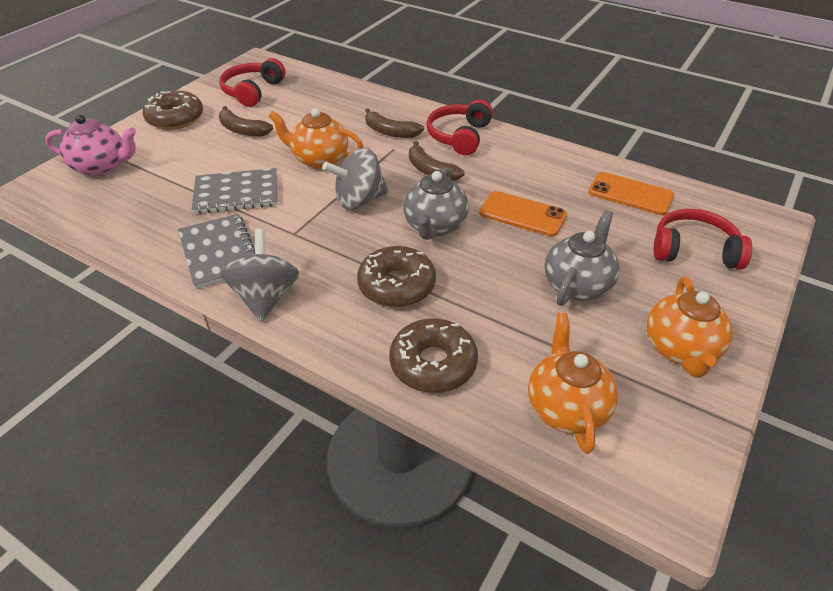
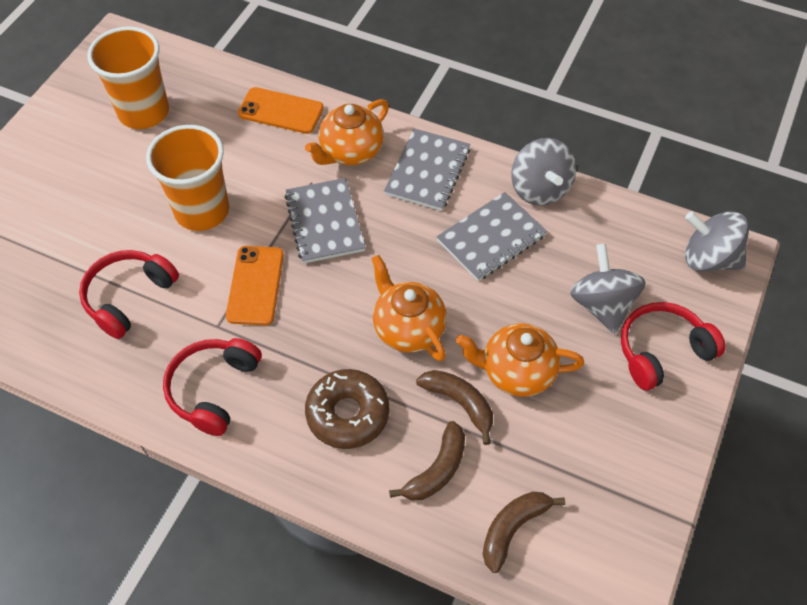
brown donut: [143,91,203,130] [357,246,436,307] [389,319,478,393] = 3 -> [305,369,389,449] = 1
grey notebook: [178,214,255,289] [192,168,278,214] = 2 -> [285,178,366,264] [384,128,470,211] [437,192,547,281] = 3
grey spinning top: [221,229,299,322] [322,148,389,210] = 2 -> [511,138,576,206] [570,243,646,334] [685,211,749,272] = 3
grey teapot: [403,167,469,240] [544,210,619,306] = 2 -> none = 0
orange cup: none = 0 -> [87,26,169,129] [146,125,229,231] = 2
pink teapot: [45,115,136,176] = 1 -> none = 0

